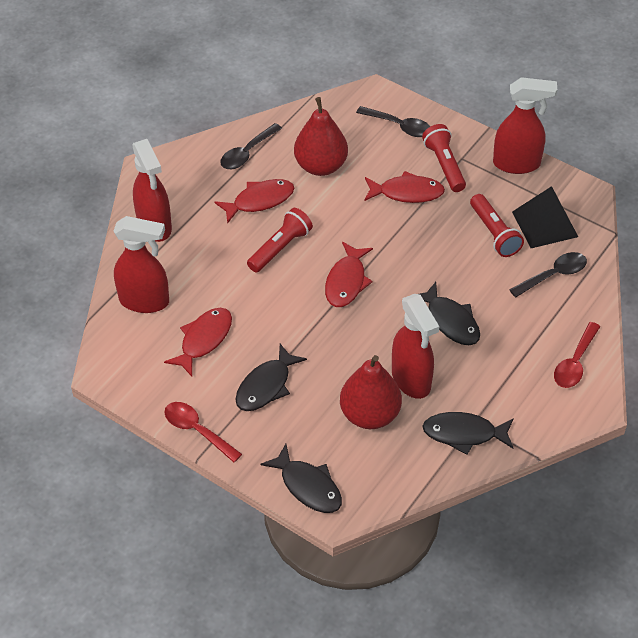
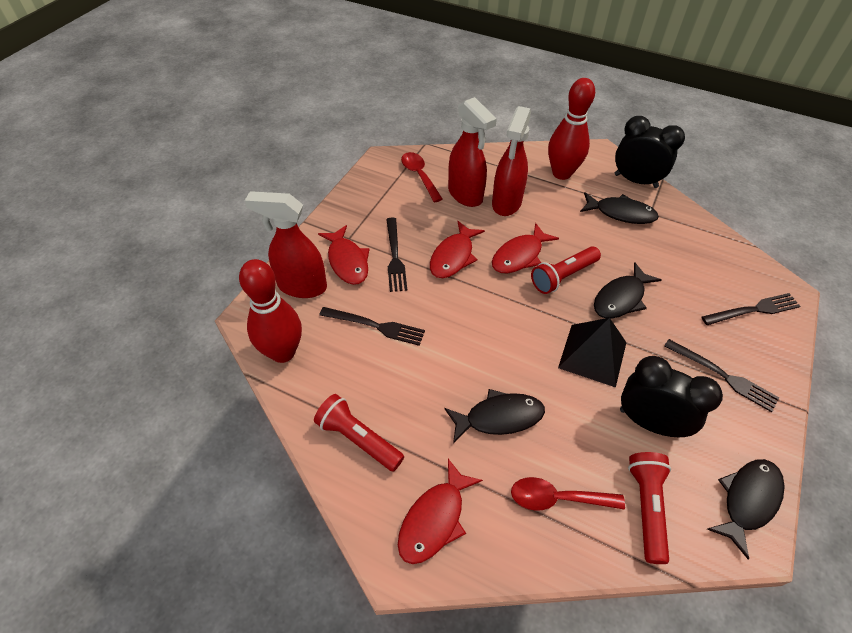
black clock: none = 0 -> [615,116,685,188] [620,356,723,438] = 2
black fork: none = 0 -> [319,307,425,346] [386,218,407,292] [664,339,779,412] [702,293,800,325] = 4
black spoon: [220,123,282,169] [356,106,430,137] [509,252,587,298] = 3 -> none = 0
red bowling pin: none = 0 -> [239,259,302,363] [548,78,595,180] = 2
red pear: [294,97,348,176] [340,355,402,429] = 2 -> none = 0
red spray bottle: [113,216,169,313] [132,139,172,242] [392,294,439,399] [493,77,557,174] = 4 -> [245,191,327,298] [448,97,497,207] [492,106,531,216] = 3

